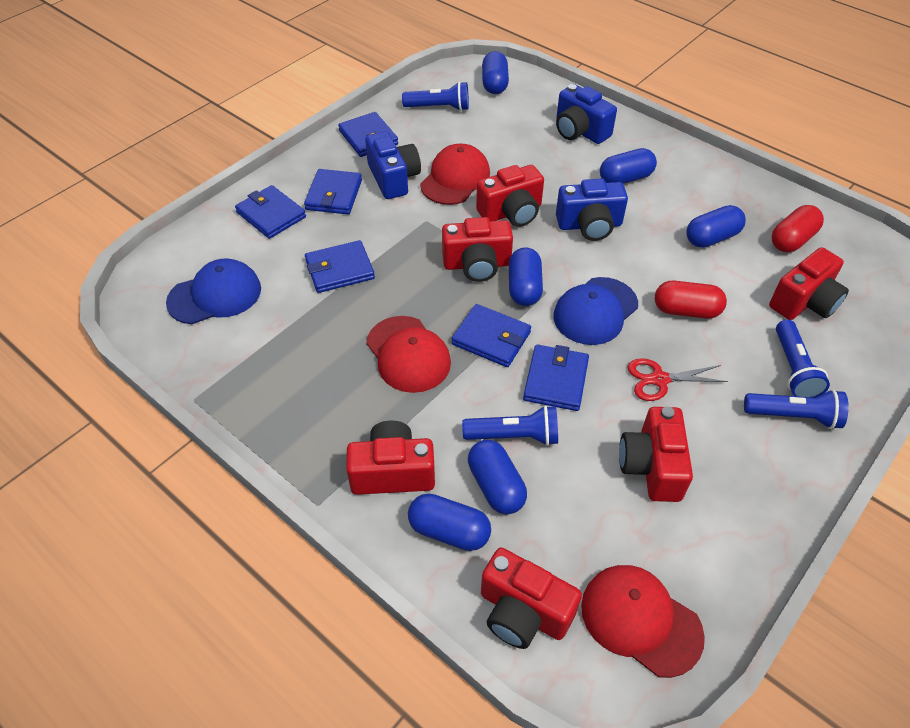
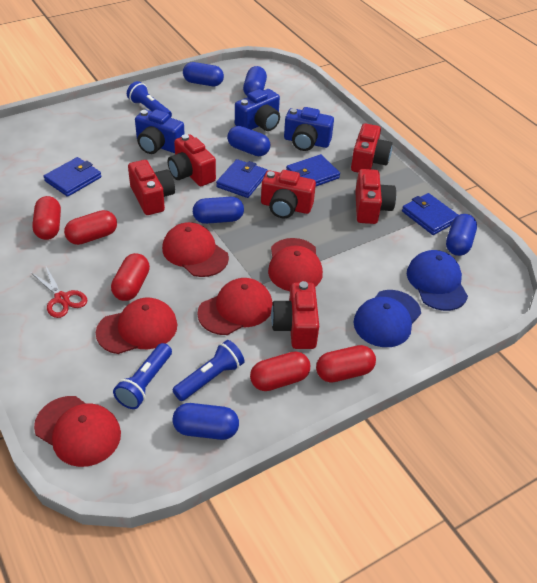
blue flashlight: [402,82,469,111] [462,405,558,446] [744,389,849,429] [776,320,830,398] = 4 -> [113,343,172,409] [127,81,172,118] [172,340,244,401] = 3
blue wallet: [235,185,306,239] [304,169,362,214] [305,240,375,293] [338,112,398,157] [452,304,531,367] [523,344,589,411] = 6 -> [44,157,101,197] [216,159,268,198] [286,154,340,186] [402,193,458,235] = 4
red cap: [366,316,451,393] [420,144,490,205] [581,565,705,678] = 3 -> [34,396,121,467] [96,298,177,354] [162,222,229,277] [197,278,273,335] [268,238,323,291] = 5
red capsule: [655,281,727,319] [772,205,824,252] = 2 -> [32,196,61,240] [64,210,117,245] [111,253,150,301] [250,351,310,391] [316,345,376,383] = 5

